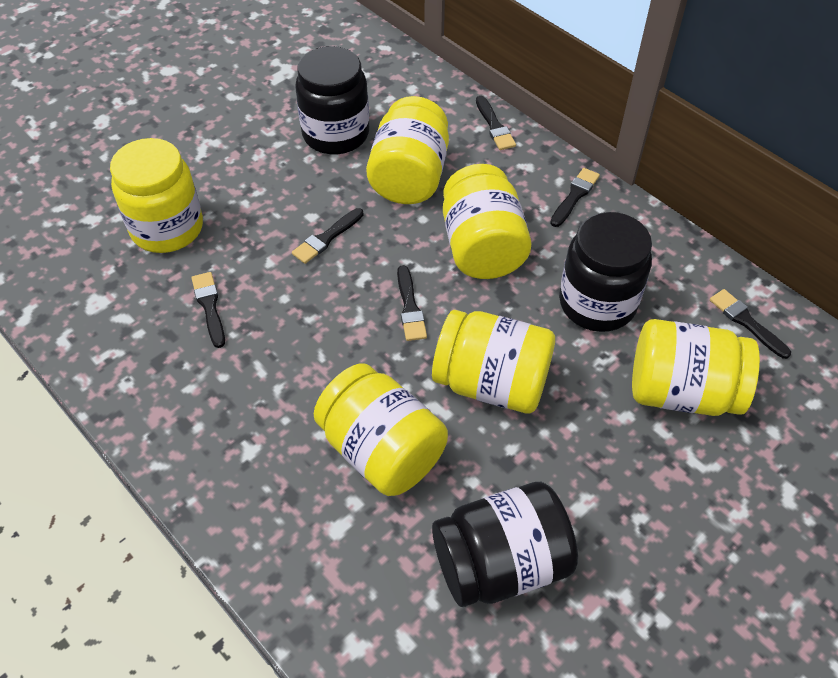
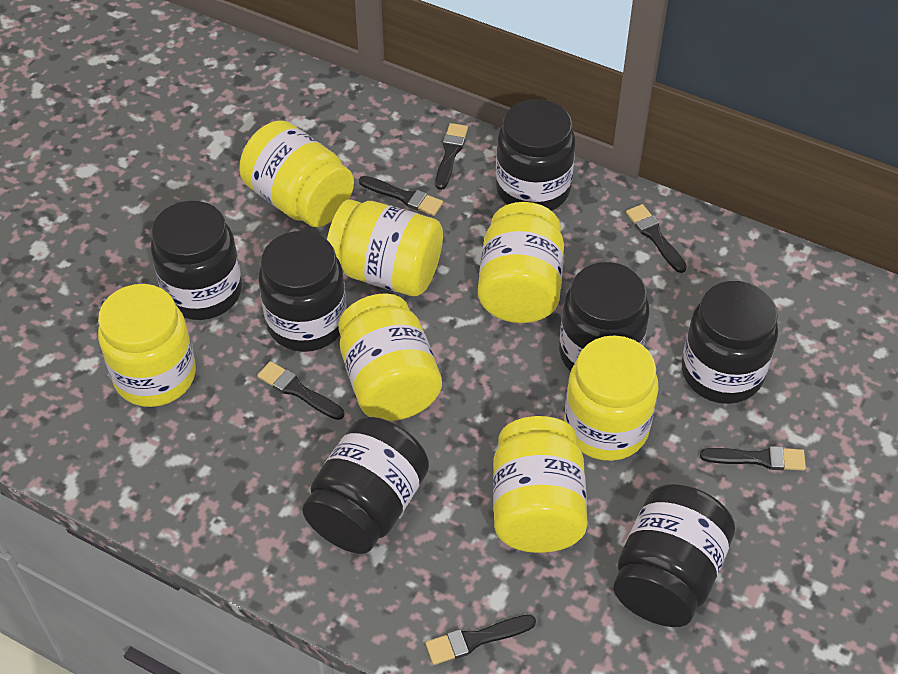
black jar: [295,46,369,154] [432,482,578,607] [559,212,652,332] = 3 -> [151,201,242,320] [259,231,346,352] [302,417,429,554] [496,99,576,211] [559,262,649,372] [613,484,735,627] [682,281,778,404] = 7
yellow jar: [110,138,203,253] [314,364,448,496] [366,96,449,204] [432,310,555,413] [443,164,531,279] [632,319,760,416] = 6 -> [98,284,196,407] [239,120,354,227] [327,200,443,296] [338,293,442,421] [478,202,564,323] [493,416,587,553] [564,335,658,461] = 7

